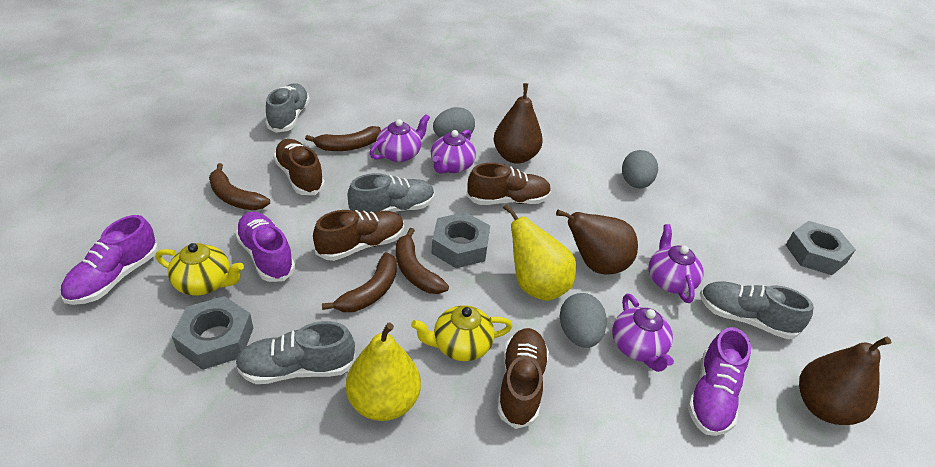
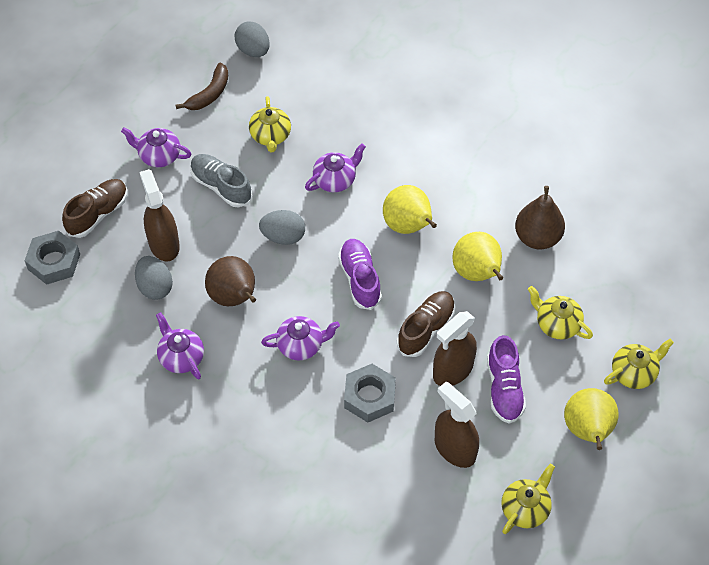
brown banana: [209,163,270,210] [305,126,381,151] [322,252,397,312] [396,228,449,294] = 4 -> [176,63,228,110] = 1
brown pear: [494,83,543,164] [556,210,638,275] [799,337,891,425] = 3 -> [205,256,256,306] [515,186,565,249] = 2
brown shoe: [273,139,325,195] [313,210,404,261] [467,163,551,205] [497,328,549,429] = 4 -> [62,179,127,238] [397,291,455,357] = 2
brown spray bottle: none = 0 -> [139,169,180,261] [433,311,477,386] [435,382,479,468] = 3
grey nut: [172,296,253,370] [431,212,490,268] [786,221,856,275] = 3 -> [24,231,80,285] [344,364,396,423] = 2
grey shoe: [235,321,355,384] [266,83,310,133] [348,173,435,213] [700,281,814,339] = 4 -> [190,154,252,207] = 1
purple shoe: [60,215,158,305] [235,212,295,282] [688,327,751,436] = 3 -> [338,239,382,310] [487,335,526,424] = 2
yellow pear: [346,322,421,421] [503,204,576,301] = 2 -> [383,185,437,234] [452,232,503,281] [564,388,619,450] = 3
yellow teapot: [156,243,244,296] [411,305,513,361] = 2 -> [249,96,291,152] [501,464,555,534] [528,286,593,340] [604,339,674,389] = 4

